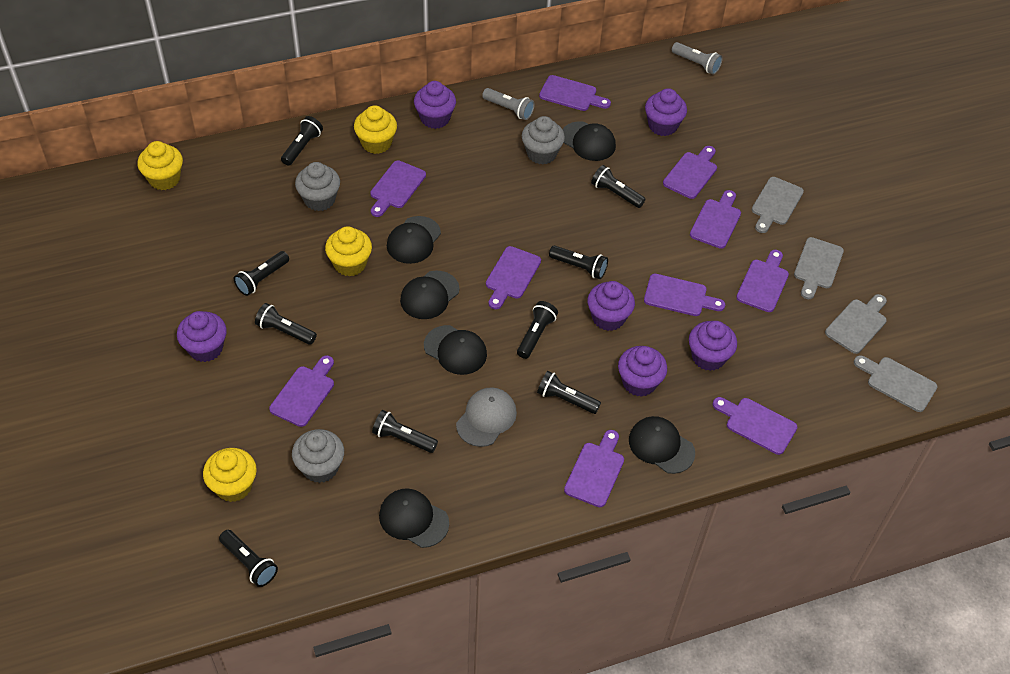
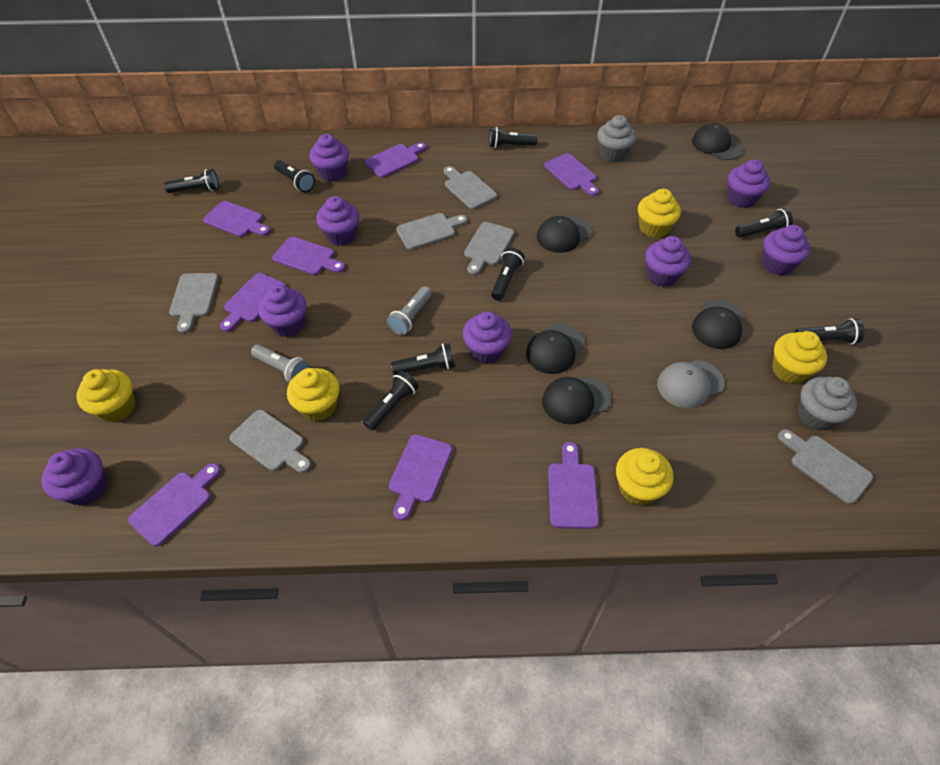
black cap: [379,488,449,548] [387,216,441,264] [400,271,459,319] [424,325,487,375] [562,121,616,161] [629,416,695,474] = 6 -> [526,324,584,374] [537,216,591,253] [542,376,611,424] [692,123,743,160] [692,300,744,349] = 5
black flashlight: [219,530,278,587] [234,251,289,296] [255,303,317,345] [281,116,323,166] [372,410,438,453] [517,301,558,359] [537,371,601,414] [549,245,608,279] [591,165,646,208] = 9 -> [164,169,219,193] [274,160,315,192] [363,371,419,431] [391,343,455,375] [489,127,537,148] [491,247,525,301] [735,208,793,238] [794,318,864,344] = 8
grey cupcake: [292,429,344,483] [295,162,340,211] [522,116,565,164] = 3 -> [597,115,636,162] [798,377,857,431] = 2
grey cutting board: [752,177,804,233] [794,237,844,299] [825,294,887,354] [854,355,937,412] = 4 -> [169,273,218,333] [229,410,311,473] [396,213,467,250] [444,166,497,209] [464,222,514,275] [778,429,873,504] = 6
purple cupcake: [177,311,227,362] [414,81,456,129] [587,281,635,331] [618,346,667,397] [645,88,687,136] [689,321,737,371] = 6 -> [41,448,107,506] [258,285,307,337] [309,134,349,182] [316,196,359,246] [463,311,512,364] [645,236,691,287] [727,159,770,208] [762,225,810,275] = 8
purple cutting board: [269,355,334,427] [370,160,426,217] [486,246,541,309] [539,75,611,111] [564,430,624,507] [644,274,725,316] [663,146,717,199] [690,190,741,249] [713,397,797,455] [736,250,789,312] = 10 -> [128,463,220,547] [203,201,270,237] [220,273,286,332] [272,237,345,275] [365,142,426,178] [389,434,452,521] [544,153,599,196] [548,442,599,529] = 8
yellow cupcake: [137,141,183,190] [203,448,257,502] [325,226,372,276] [354,105,397,154] = 4 -> [76,369,135,422] [287,368,340,421] [616,448,674,505] [638,189,681,238] [772,331,827,384] = 5

